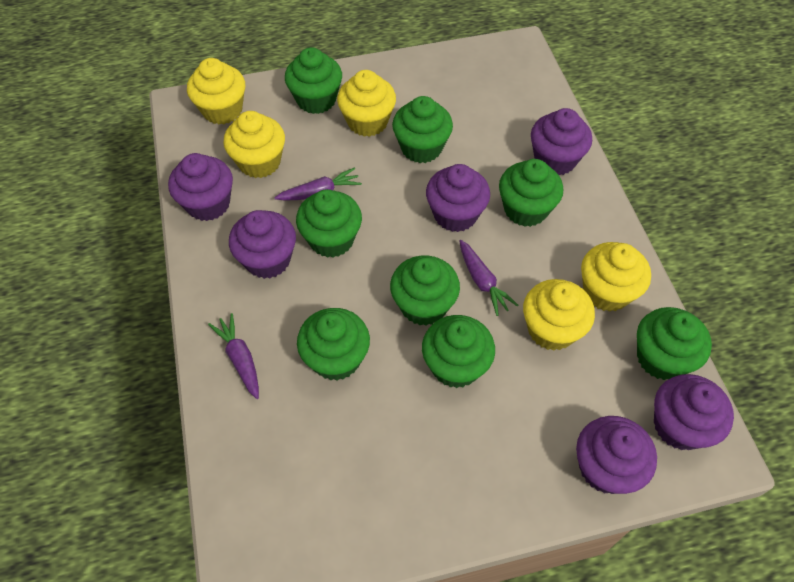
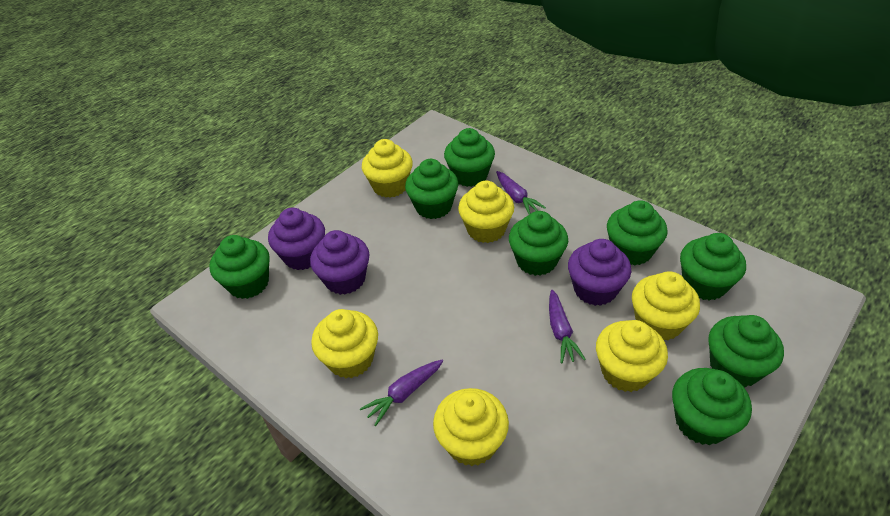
purple cupcake: [168,153,233,221] [229,210,296,279] [426,164,490,232] [531,108,592,175] [576,416,657,494] [654,374,734,450] = 6 -> [268,208,325,270] [310,230,370,295] [568,239,631,306] = 3
yellow cupcake: [187,58,245,124] [223,111,285,178] [337,70,396,137] [523,279,595,351] [581,242,651,312] = 5 -> [311,309,378,378] [362,139,413,198] [433,388,509,466] [458,181,514,243] [596,320,668,392] [632,271,700,340] = 6

